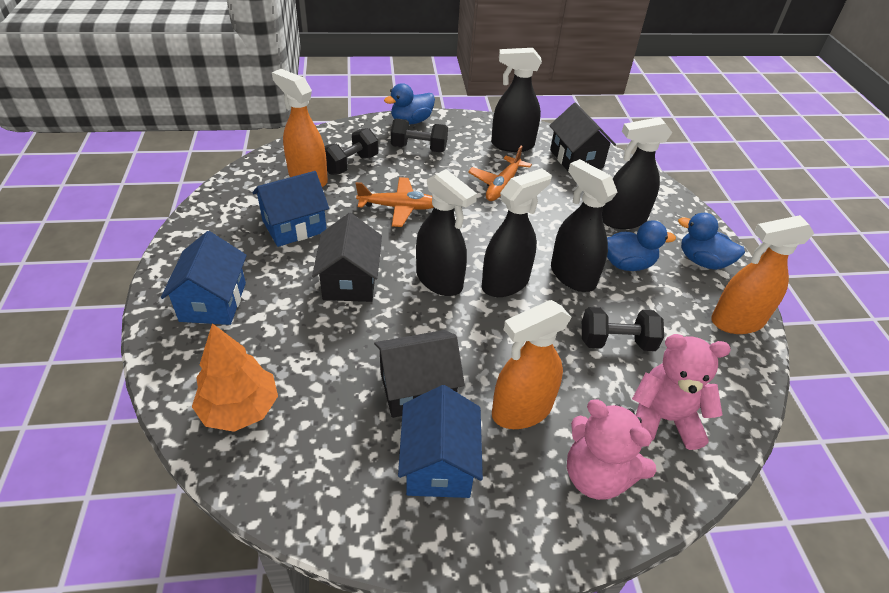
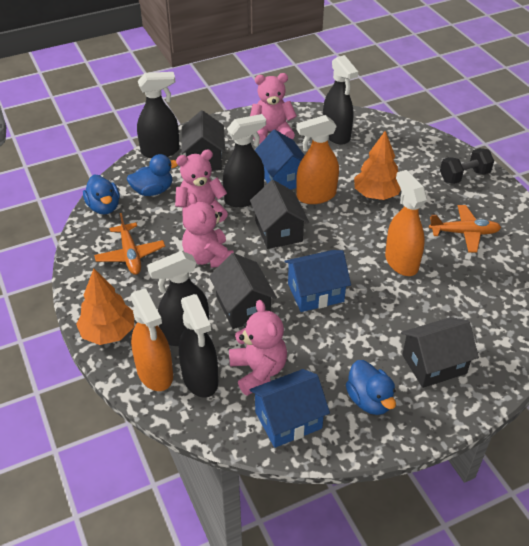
black dumbbell: [324,128,379,175] [391,119,448,153] [582,307,664,351] = 3 -> [440,148,494,184] = 1
black house: [312,213,382,302] [374,330,465,418] [549,102,616,174] = 3 -> [181,110,225,171] [209,253,277,329] [250,180,309,249] [401,317,479,388] = 4
orange tree: [192,323,278,432] = 1 -> [76,269,134,345] [354,131,401,200] = 2
pink teddy bear: [567,400,656,500] [632,334,731,450] = 2 -> [175,150,228,228] [182,193,234,268] [229,300,287,396] [250,73,297,144] = 4

